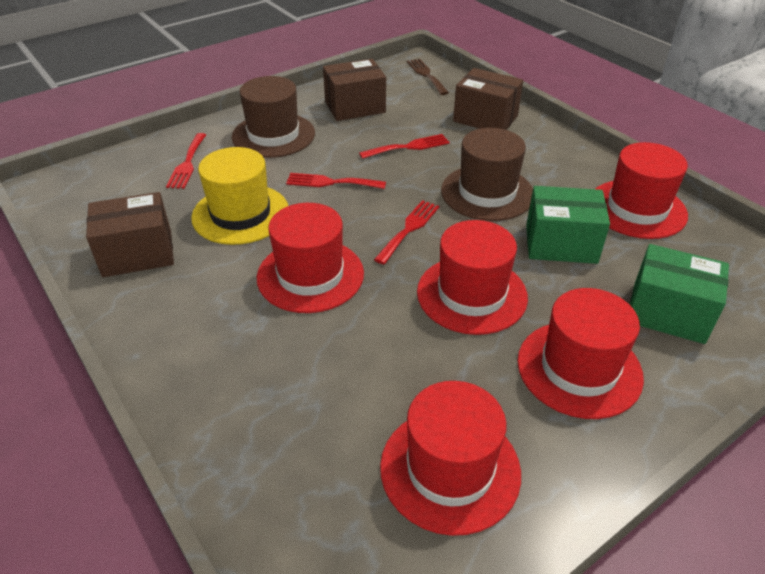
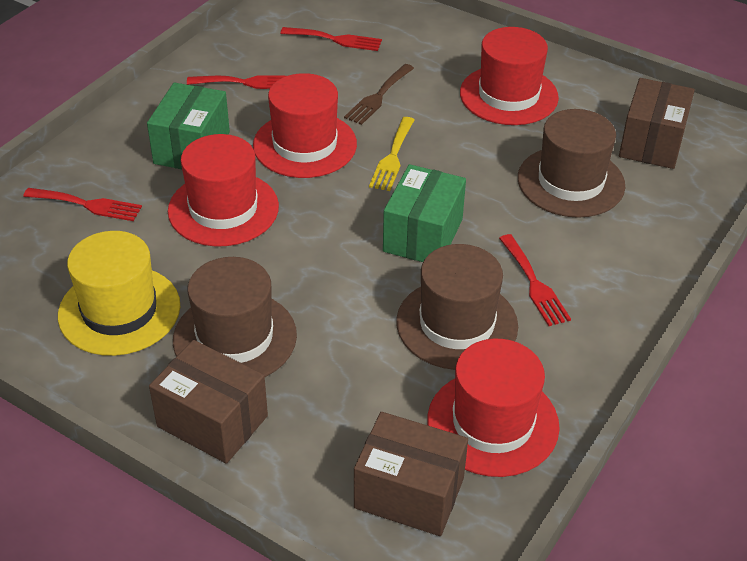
brown hat: [232,76,315,158] [441,128,533,221] = 2 -> [173,257,297,377] [396,244,518,370] [518,109,625,218] = 3
red hat: [257,203,364,313] [380,381,521,536] [417,220,528,335] [517,288,644,419] [596,142,688,239] = 5 -> [168,134,279,246] [253,73,357,178] [428,339,560,477] [460,27,559,125] = 4
yellow fork: none = 0 -> [369,117,414,191] = 1

